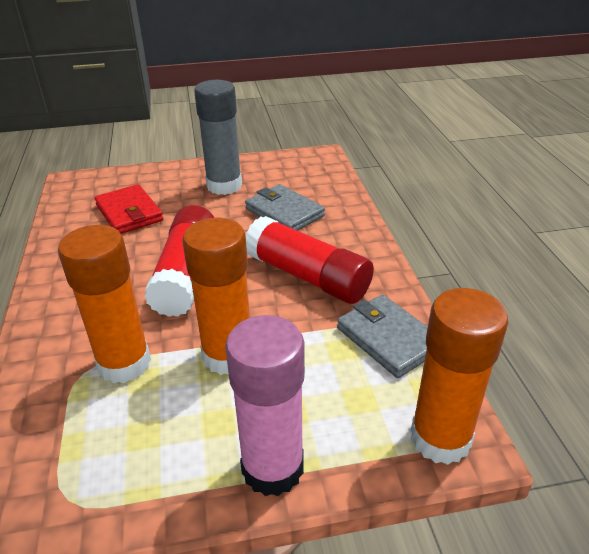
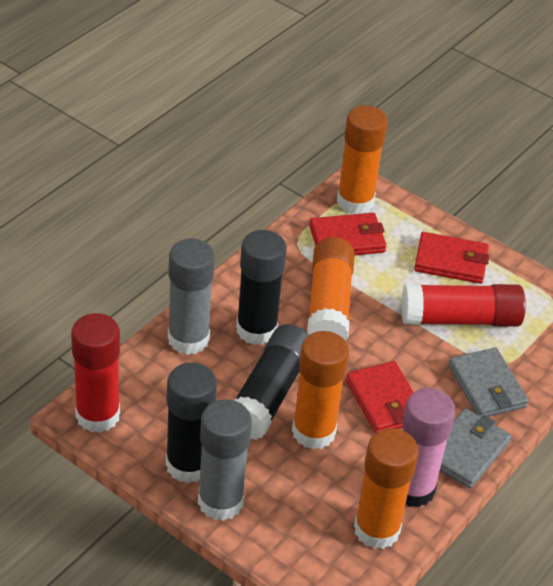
black glue stick: none = 0 -> [166,363,217,483] [234,324,309,440] [236,230,287,345] = 3
grey glue stick: [194,80,242,195] = 1 -> [168,239,215,355] [198,399,252,521] = 2
orange glue stick: [58,225,151,383] [182,217,250,375] [411,288,508,465] = 3 -> [292,331,349,449] [307,237,355,340] [337,105,388,214] [354,428,419,549] = 4
red wallet: [94,184,163,234] = 1 -> [309,213,387,255] [346,361,414,433] [414,232,489,284] = 3

